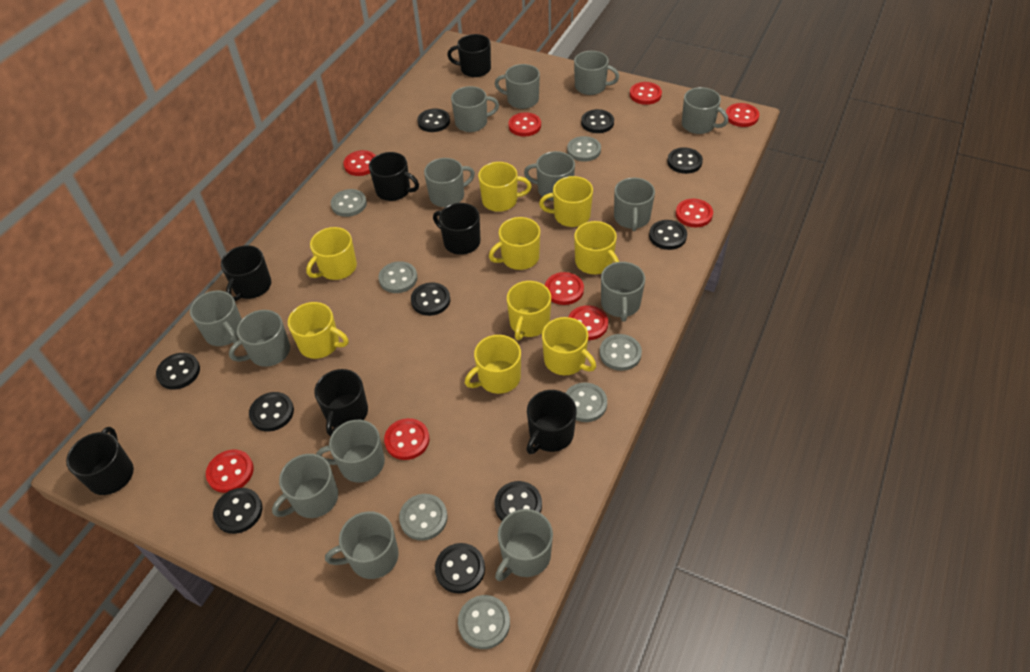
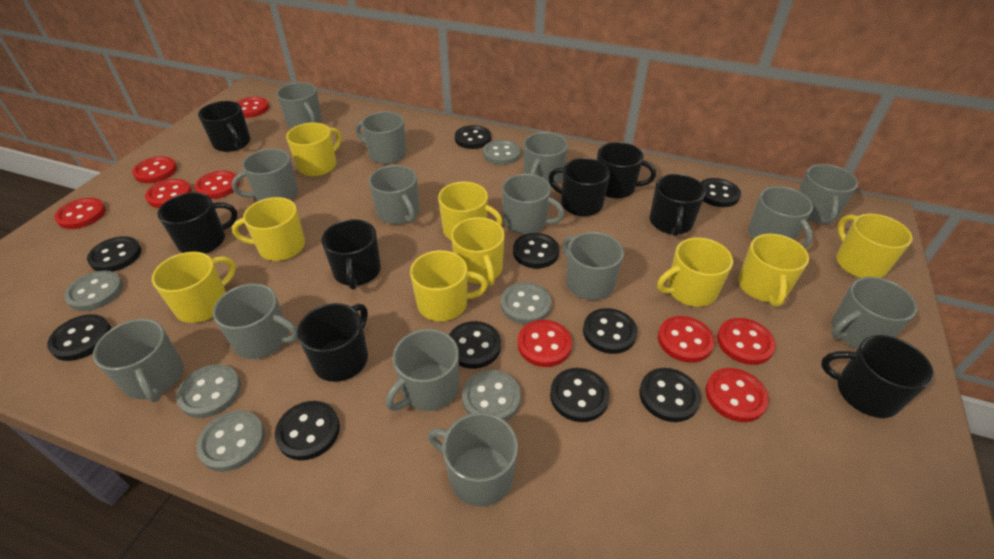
black mug: [66,427,134,495] [221,245,271,301] [314,369,368,436] [369,152,419,201] [433,203,480,255] [447,34,491,77] [527,390,577,454] = 7 -> [158,192,237,254] [198,101,251,152] [297,303,368,382] [321,219,381,290] [548,158,610,216] [597,142,656,198] [649,174,706,236] [821,335,934,418] = 8
grey button: [331,189,367,217] [378,261,417,293] [399,494,448,541] [458,595,510,649] [566,383,607,422] [567,136,601,162] [599,334,642,371] = 7 -> [64,270,123,311] [176,364,241,418] [196,410,265,472] [462,370,521,421] [483,140,521,165] [501,282,552,324] = 6

